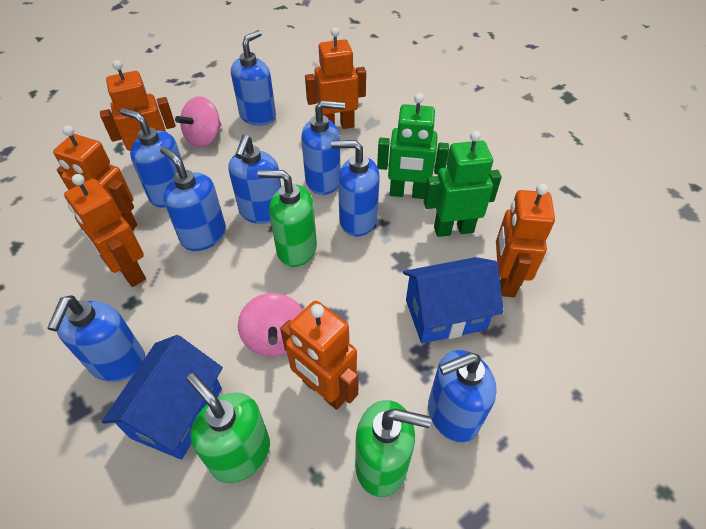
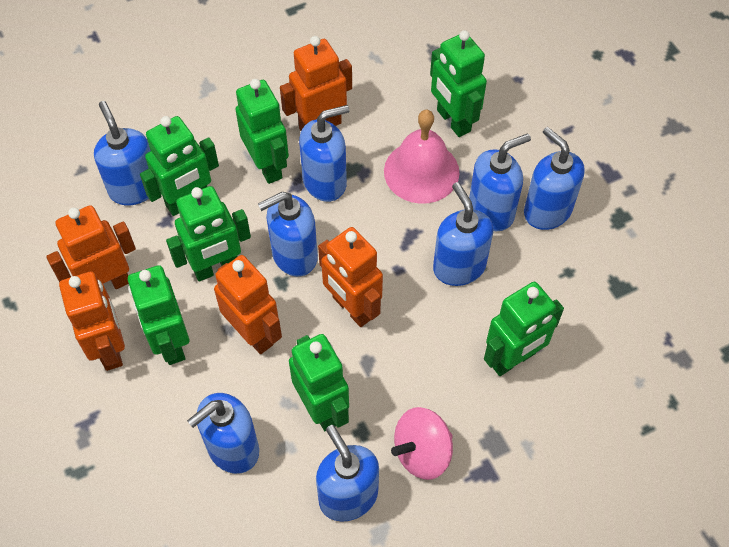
blue house: [102,335,223,460] [403,257,504,344] = 2 -> none = 0
green robot: [377,93,449,199] [424,131,502,237] = 2 -> [128,265,189,365] [140,116,219,216] [166,186,251,282] [235,79,289,184] [289,334,349,431] [430,30,487,137] [484,282,564,376] = 7
green soap dispenser: [186,373,270,483] [258,170,317,267] [355,400,431,497] = 3 -> none = 0
orange robot: [53,125,137,231] [64,174,146,287] [100,60,176,151] [280,301,359,410] [305,27,366,129] [496,183,555,297] = 6 -> [46,205,136,289] [59,272,125,371] [214,255,282,354] [280,36,352,130] [318,227,383,327] = 5
pink bell: none = 0 -> [384,110,460,204] = 1
pink spinning top: [175,96,221,147] [238,293,303,357] = 2 -> [391,407,453,480] = 1

